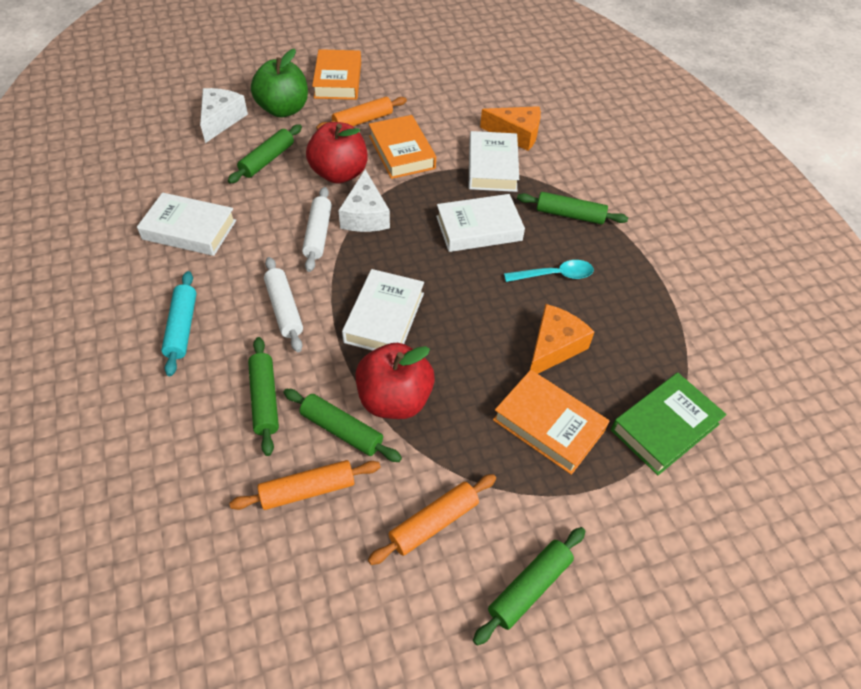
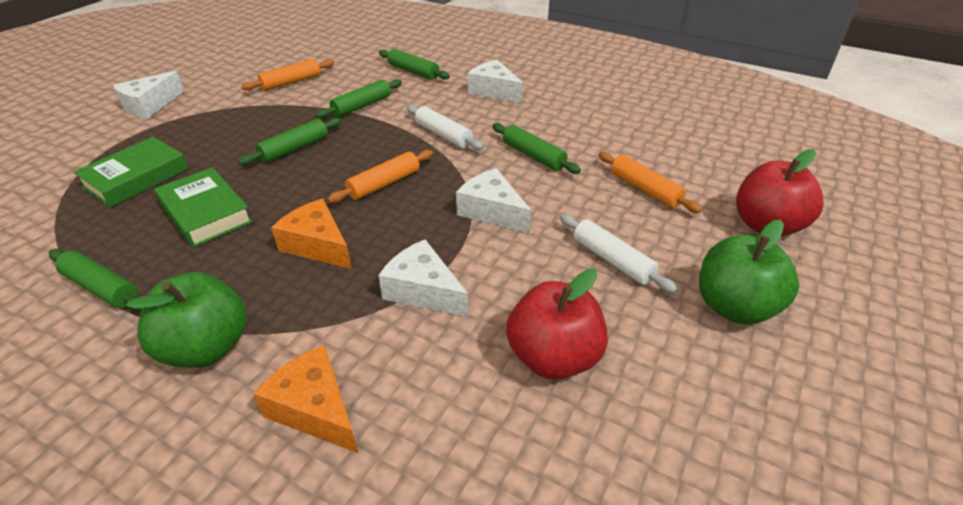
green apple: [251,49,308,118] = 1 -> [126,272,247,368] [699,220,799,325] = 2
green book: [611,373,727,475] = 1 -> [73,137,189,208] [154,167,253,248] = 2
orange book: [312,49,361,100] [369,115,436,179] [493,370,609,475] = 3 -> none = 0
turquoise rolling pin: [161,271,196,376] = 1 -> none = 0
turquoise spoon: [504,260,594,282] = 1 -> none = 0
white book: [137,193,236,256] [342,269,424,351] [436,194,525,252] [469,131,519,192] = 4 -> none = 0
white cheese: [200,88,248,143] [338,169,390,232] = 2 -> [113,71,184,119] [378,239,468,317] [456,168,531,234] [468,60,523,103] = 4

